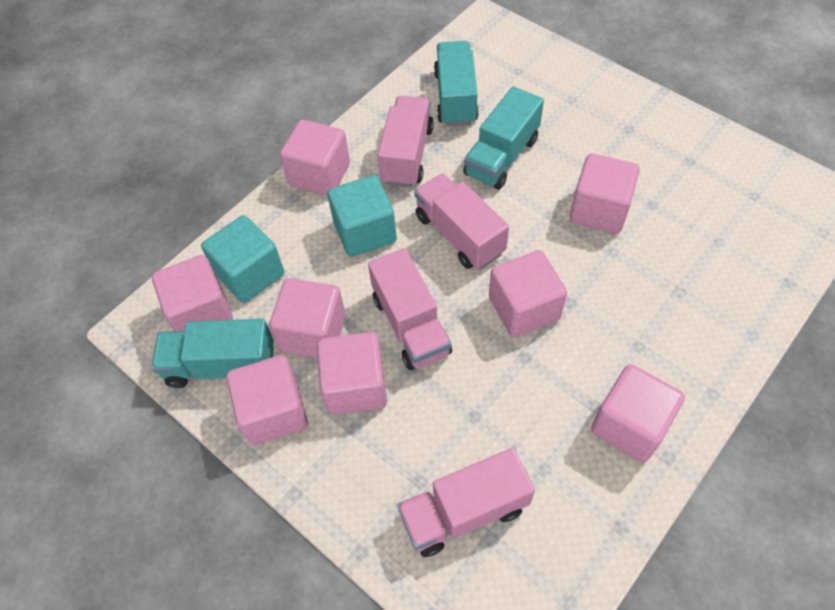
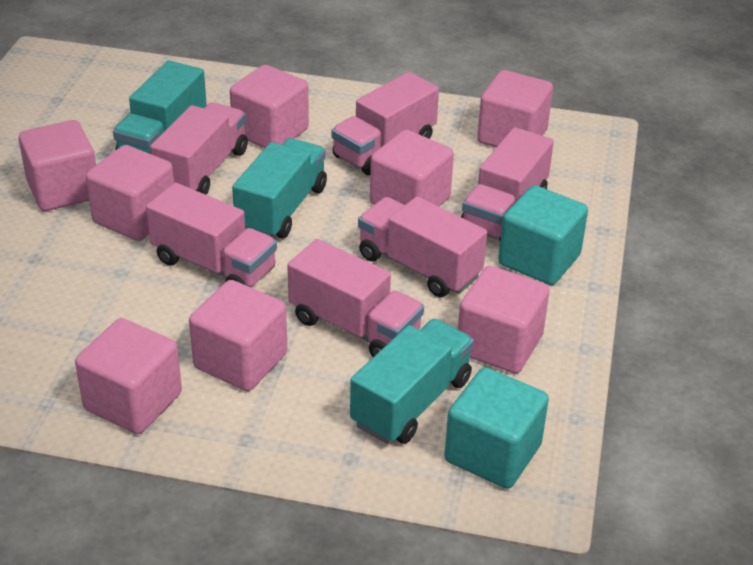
pink truck: [368,248,452,370] [378,96,434,187] [397,448,535,557] [414,173,509,269] = 4 -> [146,183,277,287] [150,102,248,195] [287,239,424,357] [331,72,439,175] [358,197,487,297] [461,127,554,241] = 6

